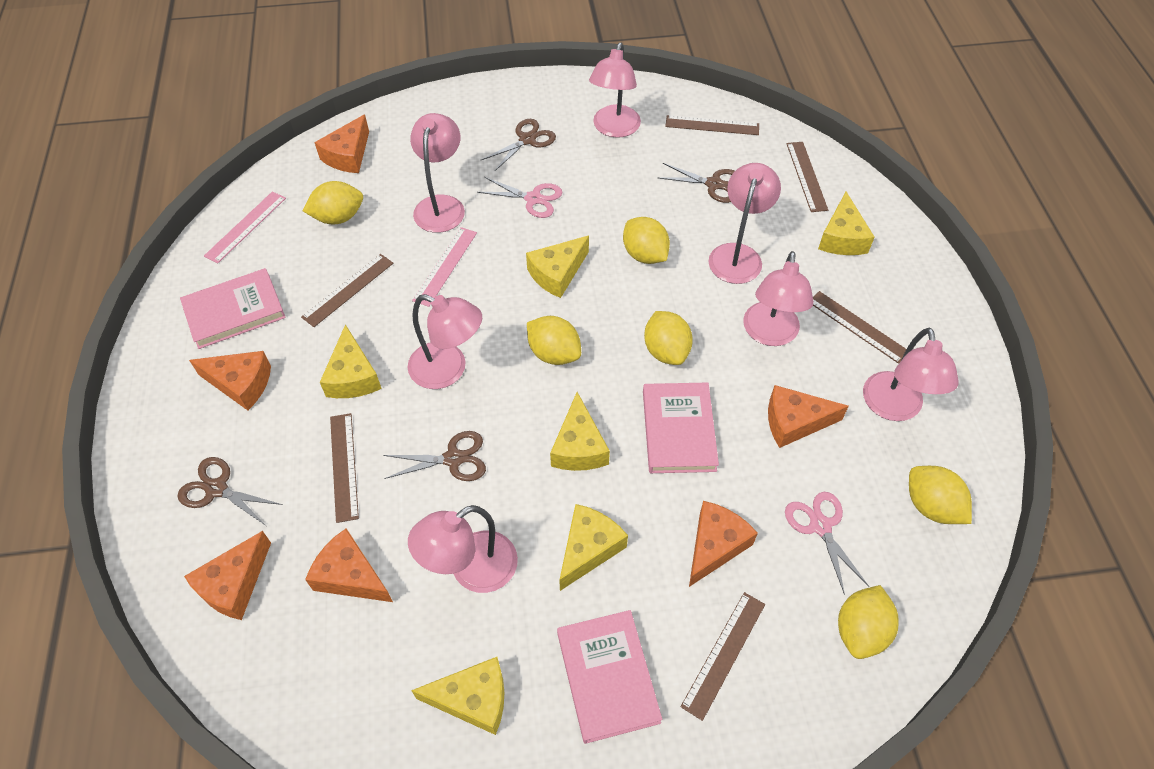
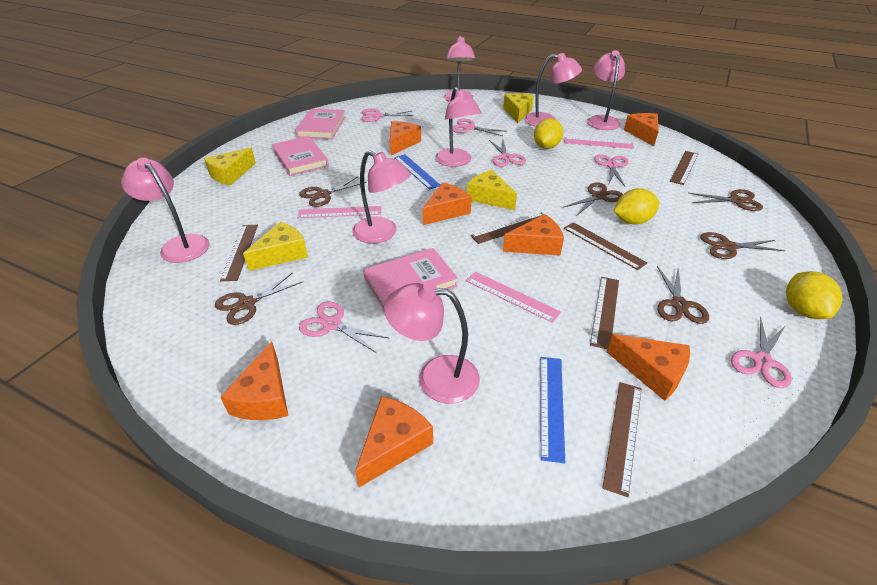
blue ruler: none = 0 -> [394,155,440,190] [541,357,565,463] = 2
brown scissors: [177,457,283,526] [383,431,486,481] [481,119,556,172] [657,163,735,203] = 4 -> [215,272,303,325] [299,177,366,207] [563,183,623,215] [657,266,709,324] [689,189,763,211] [700,232,785,259] = 6
orange cheese: [184,531,271,620] [189,351,271,410] [305,529,393,602] [314,114,369,173] [689,501,758,587] [768,385,849,448] = 6 -> [220,341,288,420] [355,396,433,487] [390,121,421,156] [422,182,472,225] [503,214,564,256] [607,334,690,401] [624,113,659,146] = 7
pink ruler: [204,191,286,263] [412,227,477,307] = 2 -> [297,206,381,218] [466,272,561,323] [564,137,634,149] = 3
pink scissors: [477,177,562,218] [785,492,869,595] = 2 -> [299,302,390,353] [362,108,413,122] [452,119,504,136] [489,138,526,167] [594,154,629,186] [731,317,792,388] = 6
yellow cheese: [320,324,382,398] [411,657,504,735] [526,236,589,298] [550,392,610,471] [559,504,628,591] [818,192,875,255] = 6 -> [204,147,256,186] [243,222,308,271] [467,170,517,210] [503,93,534,123] = 4
yellow lemon: [303,181,363,224] [527,316,581,365] [623,217,670,264] [644,311,693,365] [838,585,899,659] [909,466,972,524] = 6 -> [534,118,563,149] [614,188,659,225] [786,271,842,319] = 3

